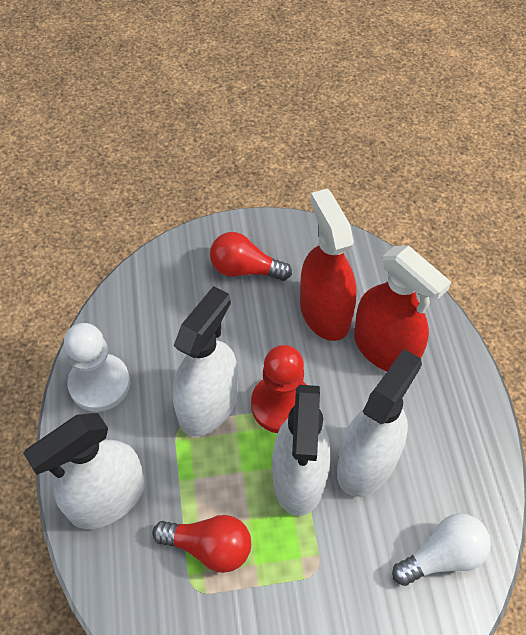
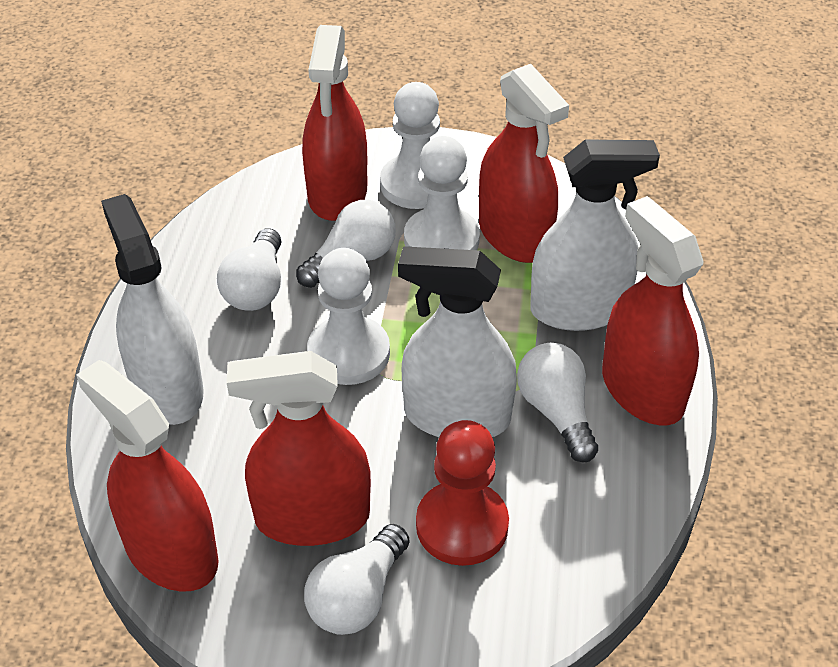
red light bulb: [152,515,251,573] [210,232,292,281] = 2 -> none = 0
red spray bottle: [300,189,357,341] [354,245,451,371] = 2 -> [76,360,219,592] [227,351,371,546] [302,25,367,221] [479,64,569,263] [602,196,703,425] = 5
white light bulb: [392,513,491,586] = 1 -> [217,228,282,311] [296,200,396,288] [304,524,410,635] [517,343,598,462] = 4
white pawn: [64,323,130,412] = 1 -> [307,248,390,385] [380,82,440,209] [404,136,480,250] = 3
white spray bottle: [23,413,145,529] [173,286,238,437] [272,385,331,516] [337,349,422,497] = 4 -> [101,194,204,425] [398,246,517,437] [530,139,660,331] = 3

